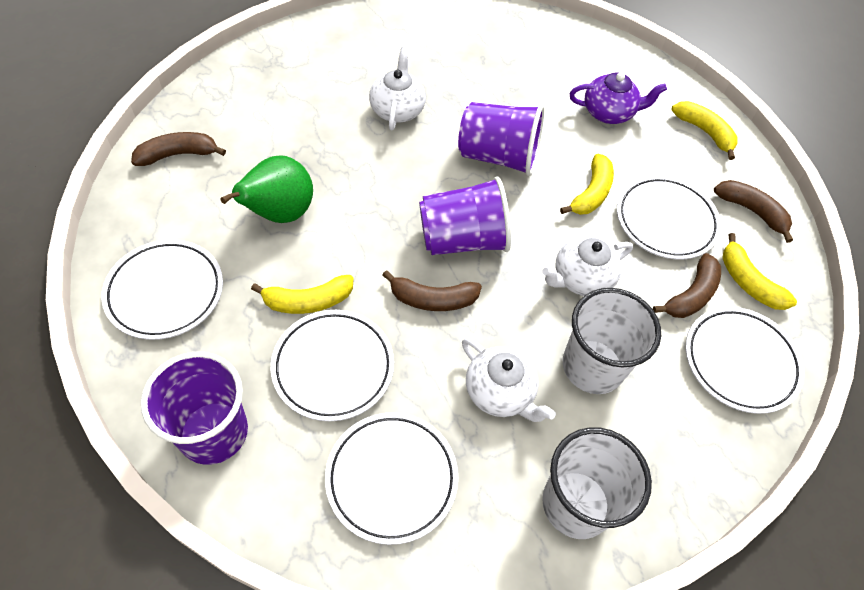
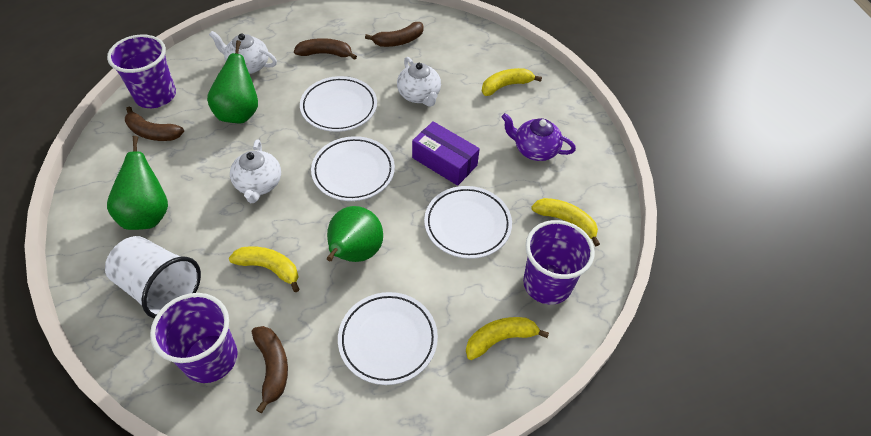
green pear: [220,155,313,223] = 1 -> [107,136,168,230] [207,40,258,123] [327,206,383,262] = 3
purple box: none = 0 -> [412,121,480,186] = 1
white cup: [542,427,652,539] [563,288,661,394] = 2 -> [105,236,201,318] = 1
white plate: [102,240,223,340] [271,310,394,421] [325,412,458,545] [617,176,721,260] [685,307,804,414] = 5 -> [300,76,377,132] [311,136,395,201] [338,292,438,385] [424,186,512,259] = 4

